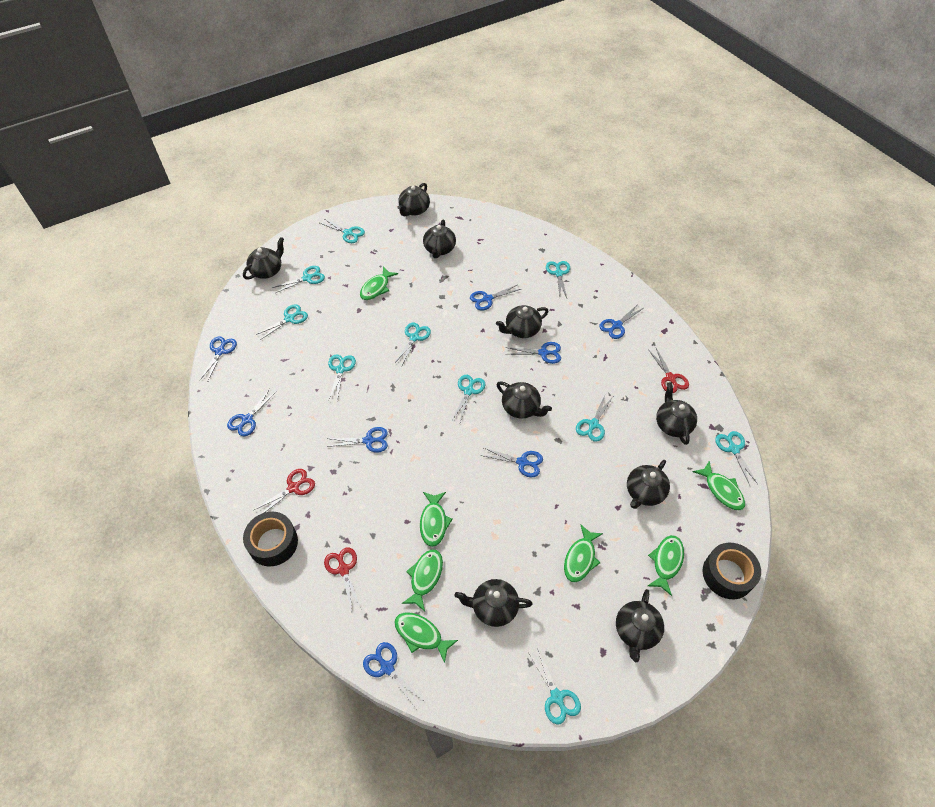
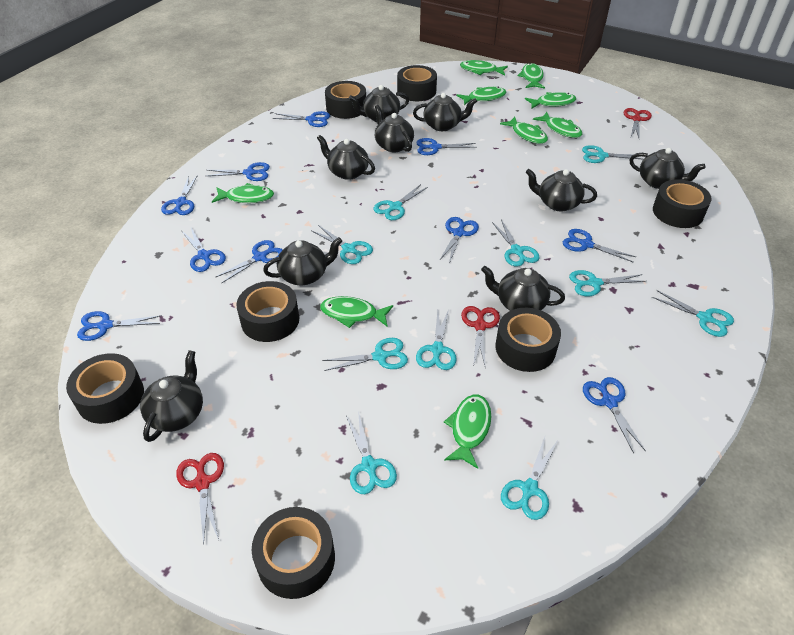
black tape: [243,512,298,567] [702,543,761,599] = 2 -> [66,353,144,424] [237,281,299,342] [252,507,335,599] [325,81,366,119] [397,65,437,101] [496,308,561,372] [653,179,711,228] = 7
blue scissors: [200,336,237,381] [227,389,276,436] [327,427,388,453] [363,642,425,708] [470,285,521,311] [480,448,543,478] [505,342,561,364] [599,304,643,339] = 8 -> [77,311,162,341] [161,175,198,215] [182,228,226,272] [207,162,270,181] [216,240,283,284] [273,111,330,127] [416,138,477,155] [439,217,479,263] [563,229,636,263] [583,377,646,454] = 10
green fish: [360,267,398,300] [394,613,458,663] [402,549,443,611] [420,492,453,547] [564,524,603,582] [648,535,684,596] [693,460,745,510] = 7 -> [212,183,274,203] [320,296,393,328] [444,395,492,469] [456,87,506,105] [460,60,508,76] [500,117,548,144] [518,63,545,89] [525,92,576,109] [533,112,583,138] = 9

